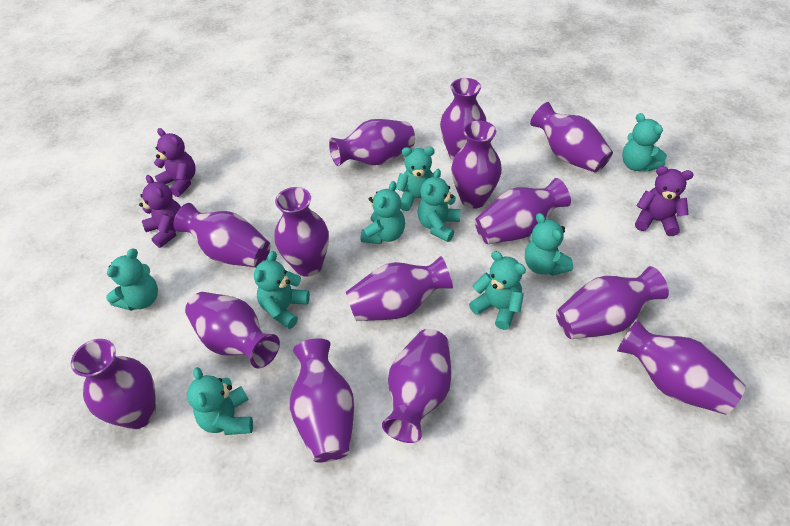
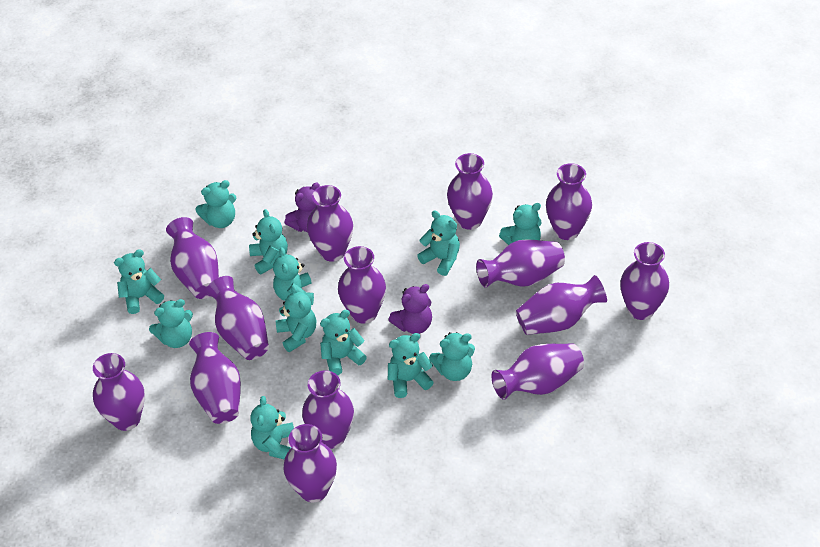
purple teddy bear: [139,175,181,248] [154,128,196,197] [635,166,693,236] = 3 -> [285,182,320,232] [389,284,432,334] = 2
turquoise teddy bear: [106,248,158,311] [187,367,253,435] [254,251,310,329] [361,181,405,244] [396,147,434,211] [417,169,460,242] [469,251,526,330] [525,213,573,276] [622,113,667,172] = 9 -> [114,249,164,314] [149,299,193,348] [195,180,236,228] [249,209,288,274] [250,396,294,459] [273,247,314,305] [276,285,317,352] [320,310,367,375] [388,333,434,398] [417,211,460,276] [429,332,475,381] [499,203,542,245] = 12

